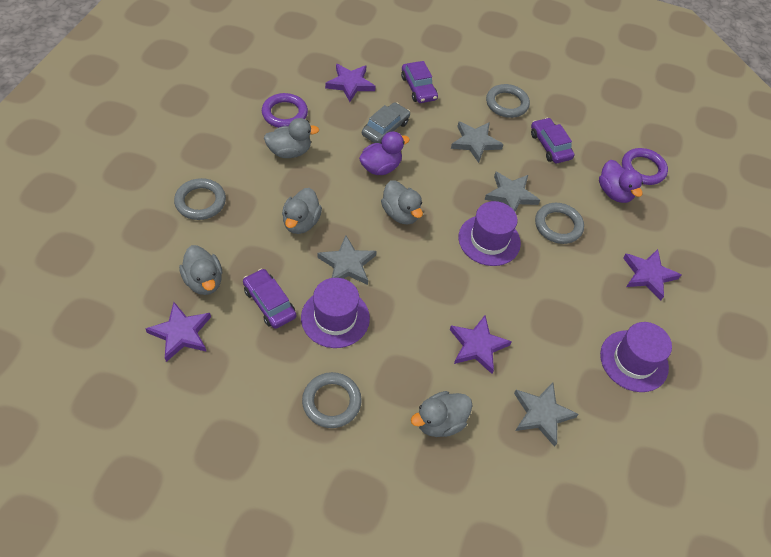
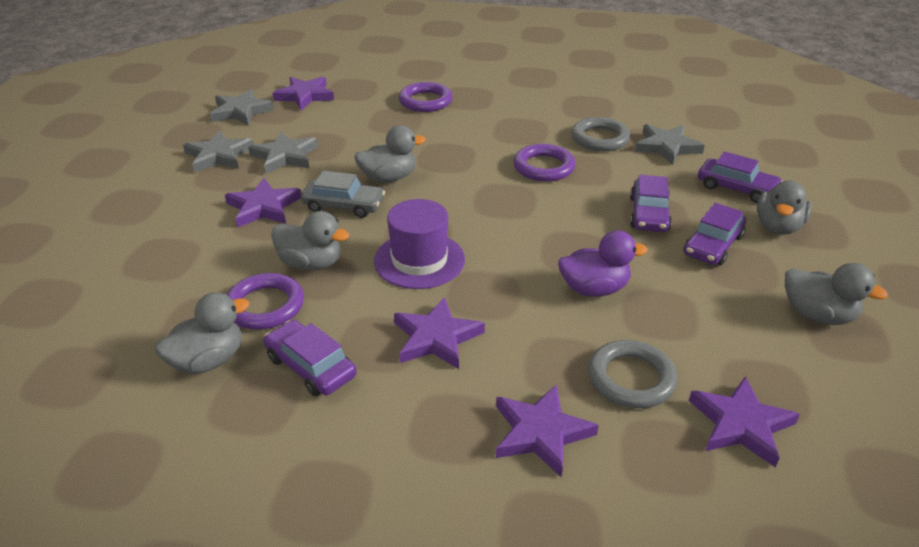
grey ring: [174,178,226,220] [302,372,362,428] [486,84,530,118] [535,203,584,244] = 4 -> [571,117,630,151] [588,340,677,408] = 2
purple car: [243,269,296,329] [401,61,438,103] [531,118,575,163] = 3 -> [263,320,357,396] [630,175,672,232] [683,203,746,265] [698,151,783,203] = 4
purple duck: [359,132,410,175] [599,160,643,203] = 2 -> [558,230,648,296] = 1
purple hat: [301,278,370,348] [458,201,521,266] [600,322,672,392] = 3 -> [374,199,465,289] = 1
purple ring: [262,93,308,128] [622,148,668,185] = 2 -> [226,273,304,330] [399,82,452,112] [513,144,576,182] = 3
purple star: [145,302,211,362] [325,64,376,102] [450,315,512,374] [623,249,681,301] = 4 -> [225,178,301,227] [272,76,334,110] [394,297,485,369] [496,384,599,478] [689,376,800,468] = 5

